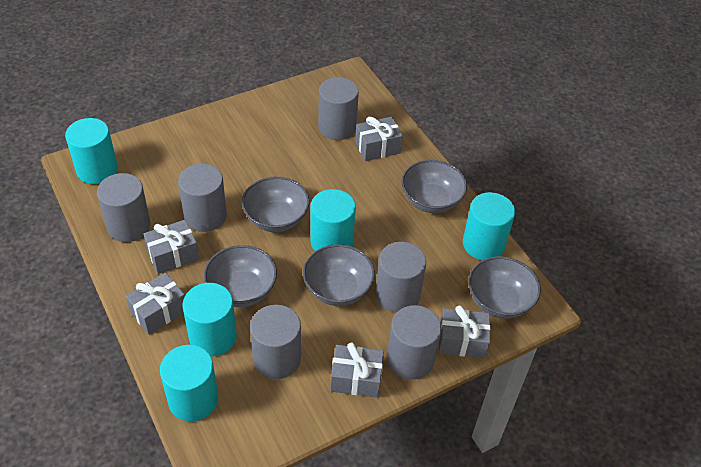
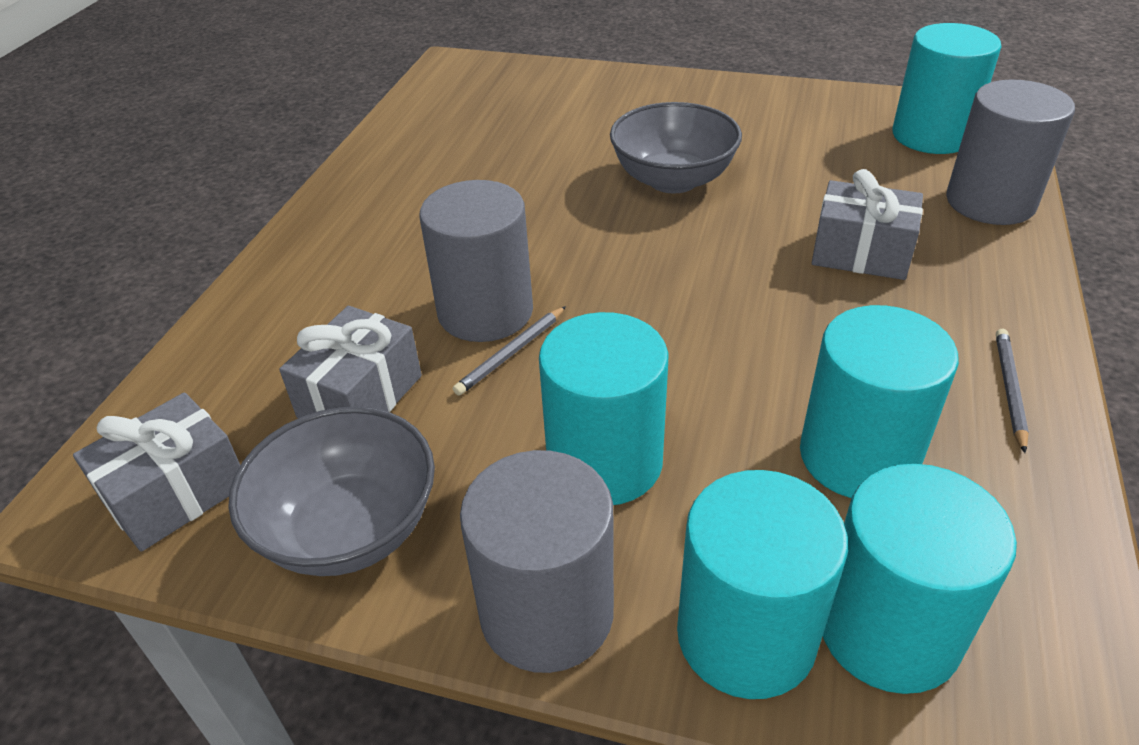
grey bowl: [204,245,277,307] [242,177,310,232] [303,244,375,306] [402,160,467,213] [468,256,541,319] = 5 -> [228,407,435,576] [610,102,742,193] = 2
grey cylinder: [97,173,151,242] [178,164,227,232] [250,305,301,379] [318,77,359,140] [375,242,426,313] [387,305,442,379] = 6 -> [419,180,533,342] [460,450,614,673] [946,80,1075,225] = 3
grey gift: [126,273,185,335] [143,220,199,274] [330,342,384,398] [355,117,403,161] [439,306,491,358] = 5 -> [73,392,240,552] [279,306,422,418] [812,169,923,280] = 3
grey pencil: none = 0 -> [453,306,566,396] [996,329,1029,453] = 2

